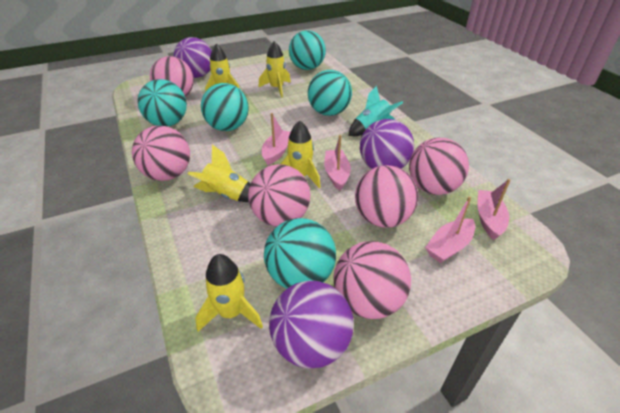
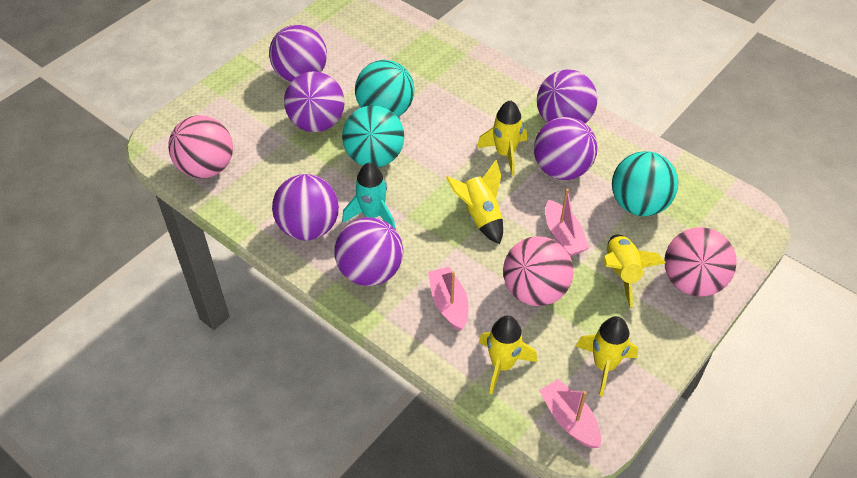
pink ball: [132,126,190,181] [150,56,194,97] [248,164,310,226] [333,241,411,319] [355,165,418,228] [409,138,469,195] = 6 -> [168,115,233,178] [503,236,573,306] [664,227,737,297] = 3
pink boat: [262,113,291,166] [324,135,351,190] [425,197,475,263] [477,179,511,240] = 4 -> [428,267,469,331] [539,379,601,448] [545,189,590,256] = 3
purple ball: [174,37,212,78] [269,281,354,369] [360,119,414,169] = 3 -> [269,25,327,82] [272,174,339,240] [284,71,345,132] [334,217,403,286] [534,117,597,180] [537,69,597,123] = 6
turquoise ball: [138,79,187,126] [201,83,249,131] [264,218,336,288] [289,30,326,70] [308,70,352,116] = 5 -> [342,105,404,167] [355,60,414,117] [612,151,678,216] = 3

